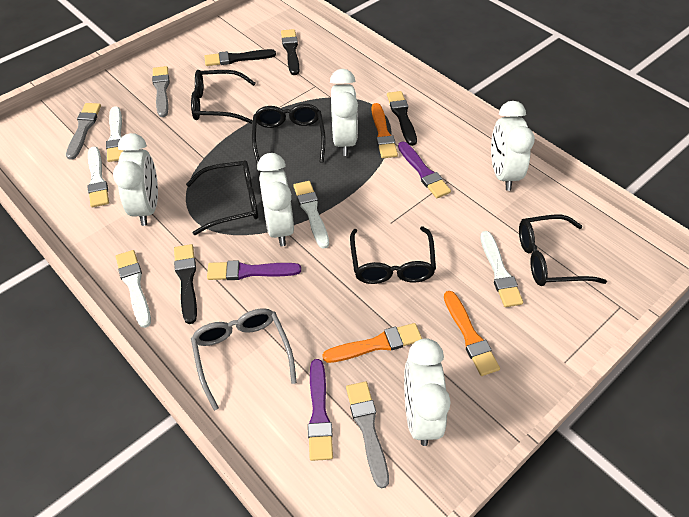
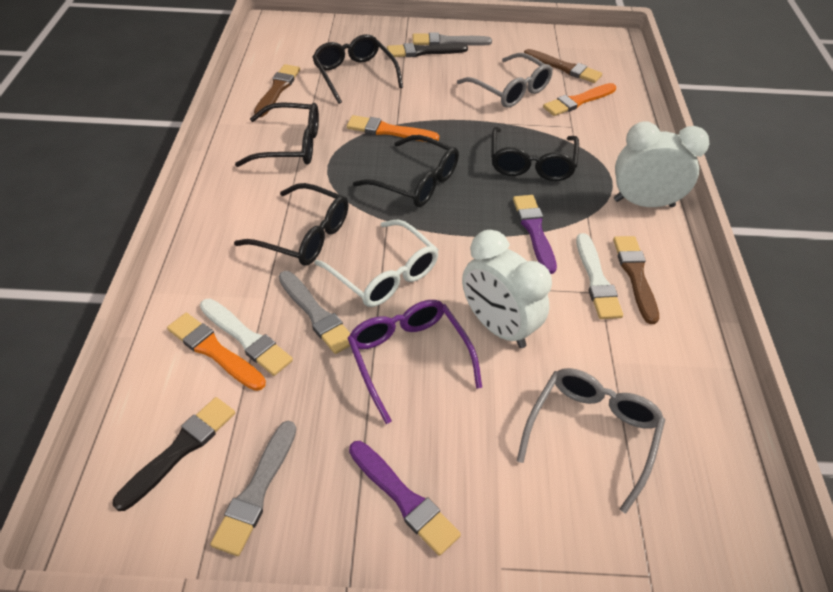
black brush: [174,244,197,324] [204,49,276,66] [281,29,299,75] [387,91,417,146] = 4 -> [113,397,235,511] [387,43,468,57] = 2
brown brush: none = 0 -> [254,64,300,117] [524,49,602,83] [613,236,659,324] = 3
grey glasses: [191,308,297,411] = 1 -> [457,53,553,108] [517,368,665,514] = 2
purple brush: [207,260,301,280] [308,359,333,461] [398,141,451,198] = 3 -> [349,441,461,556] [513,195,557,274] = 2
purple glasses: none = 0 -> [347,300,482,424] = 1
white brush: [87,147,109,207] [106,106,125,162] [116,250,151,328] [293,181,329,249] [480,231,523,307] = 5 -> [200,298,293,376] [576,233,623,319] = 2
white clock: [113,133,158,226] [257,153,294,246] [330,69,358,156] [404,338,451,446] [491,101,535,191] = 5 -> [462,230,552,348] [614,121,709,207] = 2
white glasses: none = 0 -> [314,220,438,307] = 1

